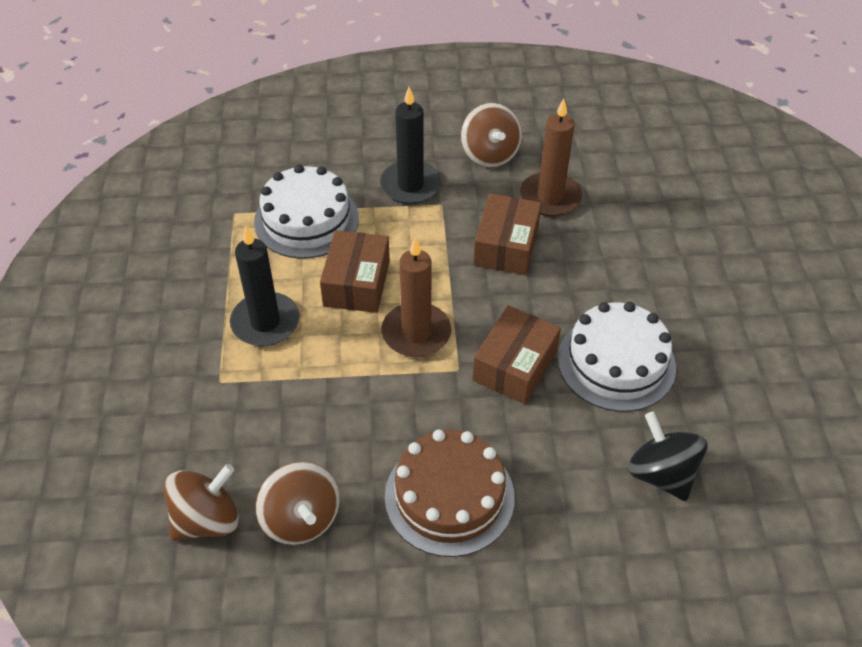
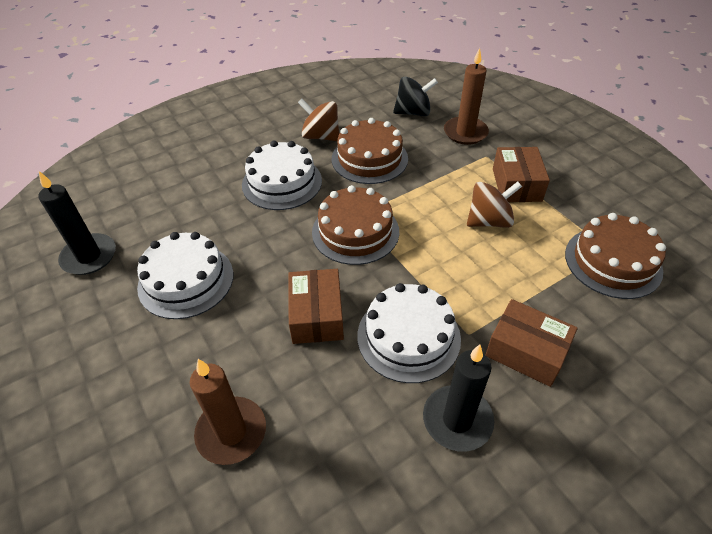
brown cake: [385,430,515,557] = 1 -> [312,185,399,265] [332,118,408,184] [565,213,666,299] = 3
brown spinning top: [164,464,239,541] [256,462,340,545] [461,103,522,168] = 3 -> [298,99,339,141] [467,181,522,228] = 2
white cake: [254,165,359,259] [558,302,676,412] = 2 -> [137,232,233,319] [242,141,322,210] [357,283,461,383] = 3

